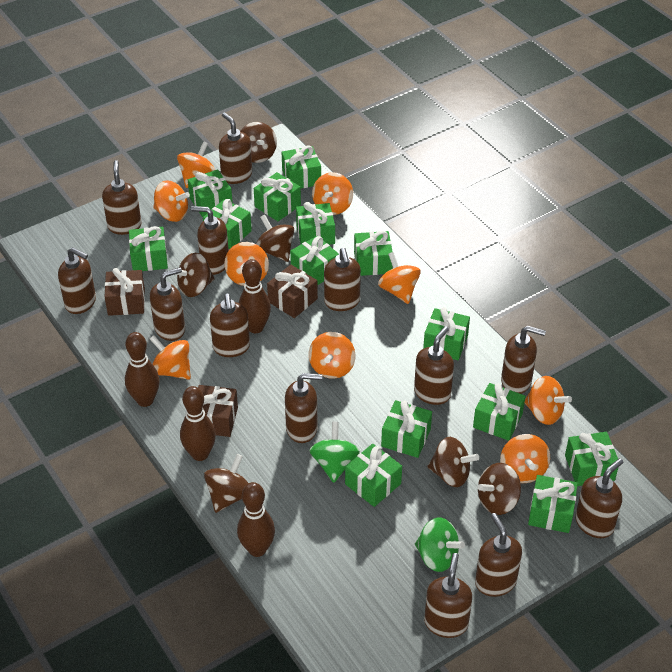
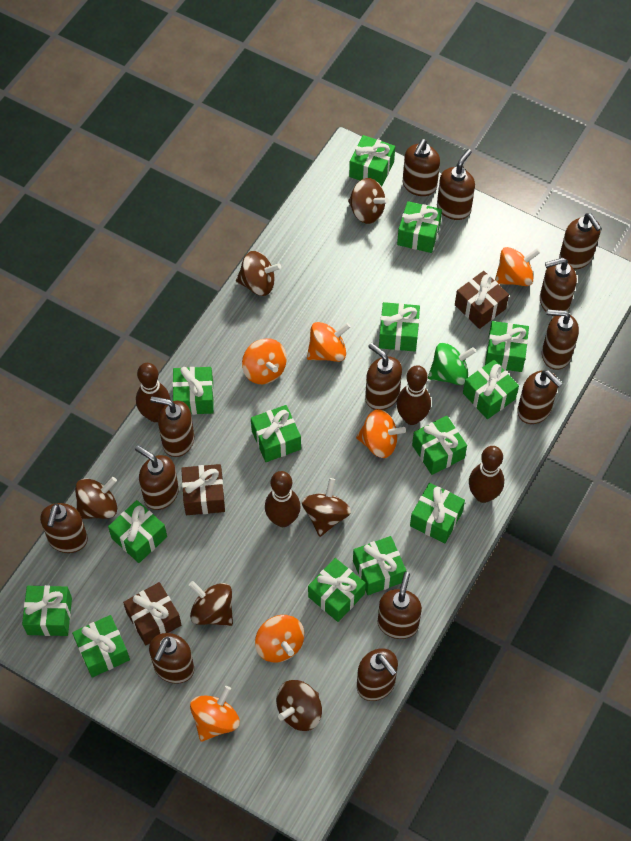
green spinning top: [309,422,360,483] [415,518,465,572] = 2 -> [428,343,476,385] = 1
orange spinning top: [150,335,191,380] [153,180,190,222] [177,141,215,188] [224,242,269,286] [309,332,355,379] [312,172,353,215] [378,252,421,304] [500,434,550,483] [525,376,572,425] = 9 -> [190,686,240,742] [242,338,287,384] [255,615,304,662] [307,322,351,362] [356,409,406,458] [495,247,540,286] = 6

